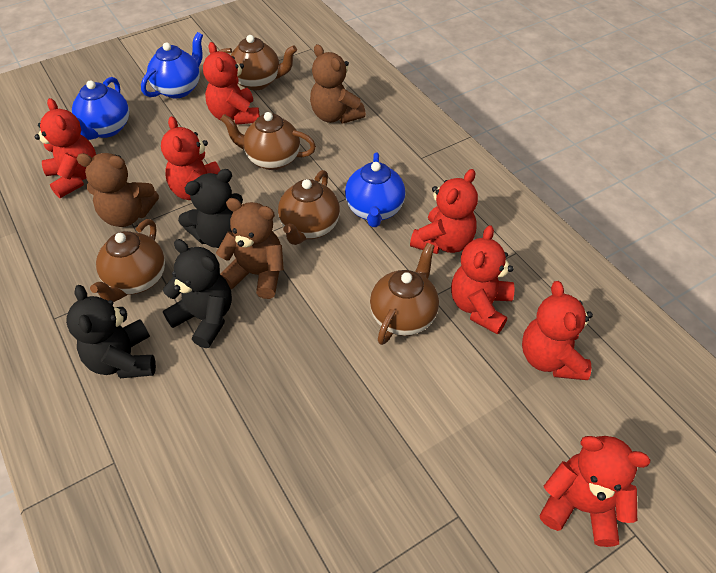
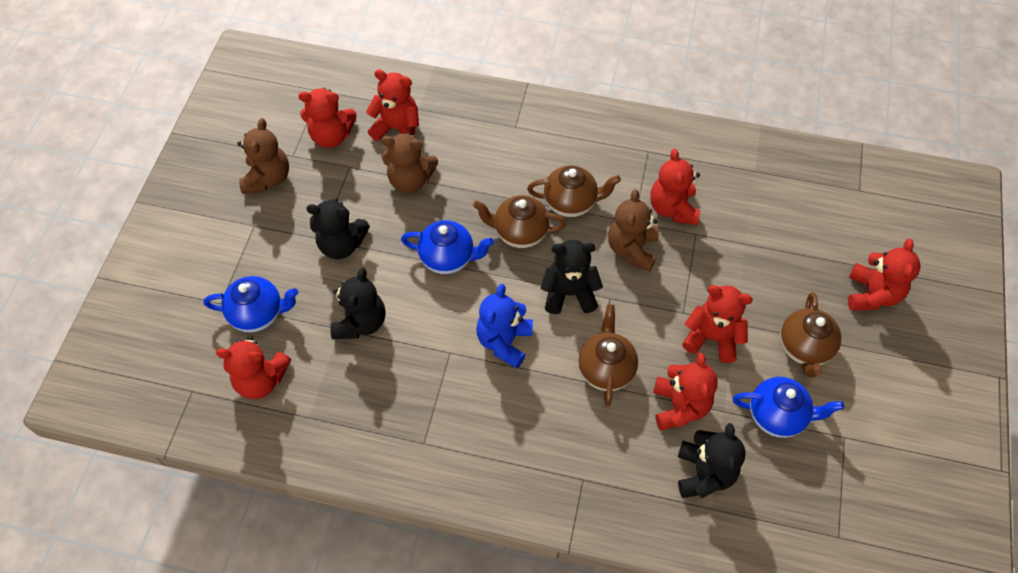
black teddy bear: [66,285,156,378] [163,239,232,348] [178,169,243,248] = 3 -> [306,198,370,259] [330,267,385,339] [541,240,603,314] [678,423,746,498] = 4
blue teddy bear: none = 0 -> [476,284,533,368] = 1
brown teapot: [90,219,165,302] [219,35,297,90] [220,112,316,170] [278,170,340,245] [370,243,439,345] = 5 -> [473,195,566,248] [527,165,621,217] [578,304,638,406] [780,292,842,378] = 4

